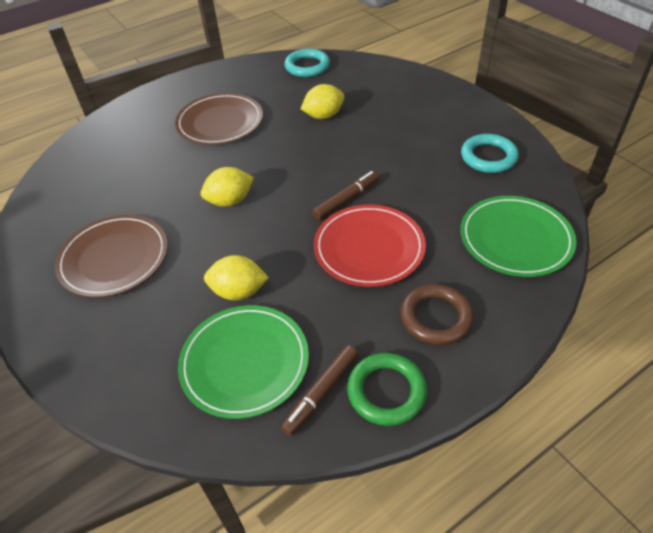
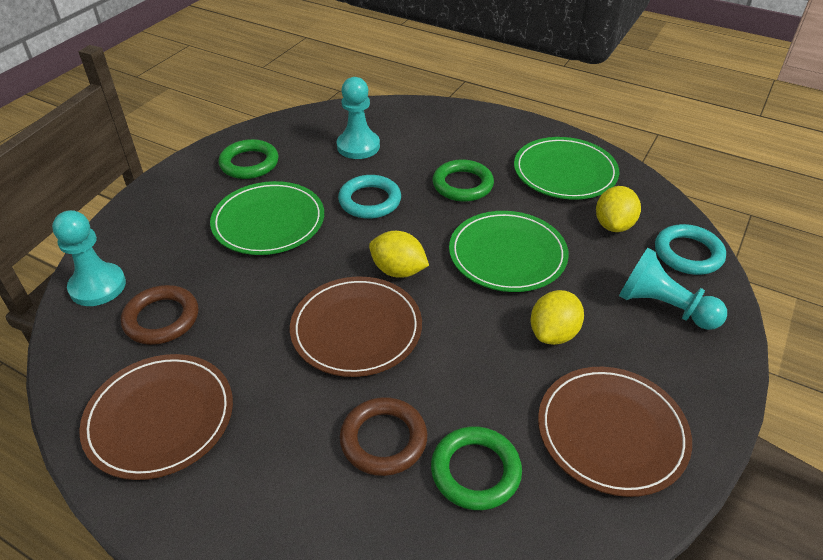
brown marker: [281,345,358,436] [312,171,379,220] = 2 -> none = 0
brown plate: [55,215,168,298] [175,93,263,145] = 2 -> [79,354,233,480] [290,277,422,377] [538,367,692,497] = 3
brown ring: [401,284,474,345] = 1 -> [121,285,198,345] [340,397,427,476] = 2
green plate: [178,305,309,419] [460,196,577,277] = 2 -> [210,181,324,255] [449,211,569,292] [514,137,619,200] = 3
green ring: [347,353,427,426] = 1 -> [218,139,279,179] [431,426,522,510] [432,160,494,202] = 3
red plate: [314,205,426,287] = 1 -> none = 0
turquoise pawn: none = 0 -> [52,210,126,306] [337,77,380,159] [619,248,727,330] = 3

